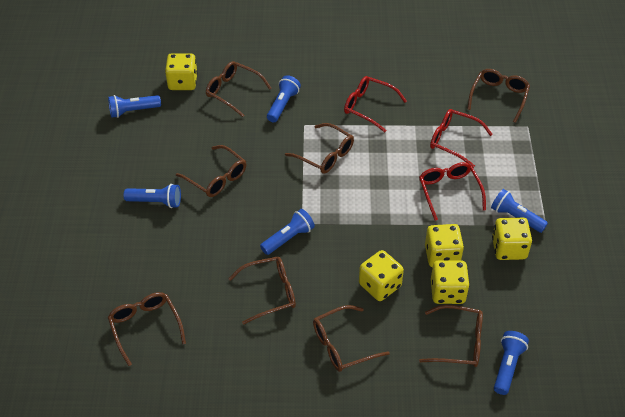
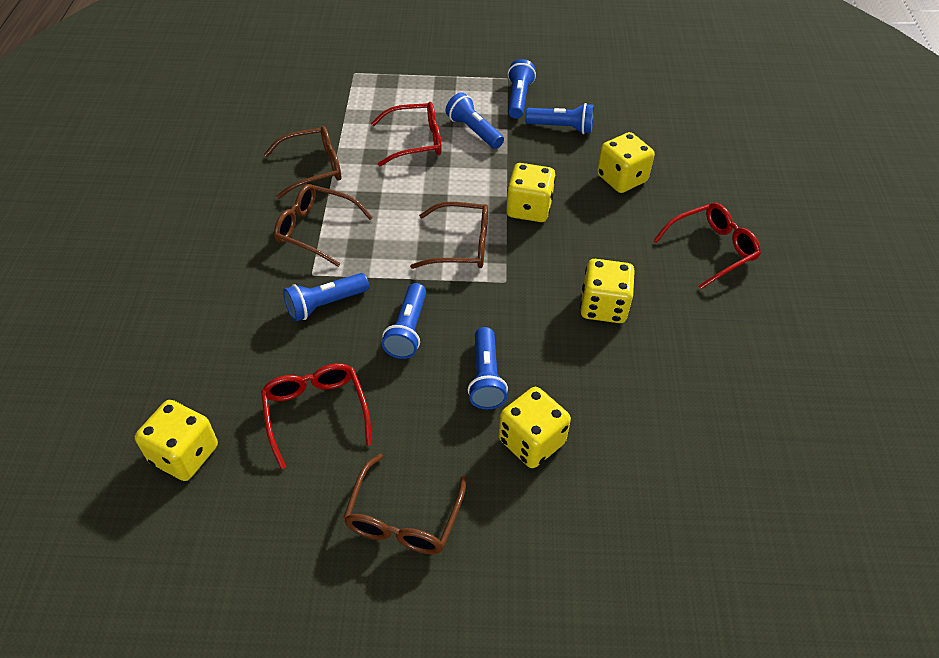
brown glasses: [108,292,186,366] [176,145,246,197] [206,61,271,117] [228,257,296,325] [285,123,354,174] [313,305,390,372] [419,305,483,367] [467,69,530,123] = 8 -> [264,126,341,199] [274,184,373,267] [343,454,467,554] [410,202,488,269] = 4

